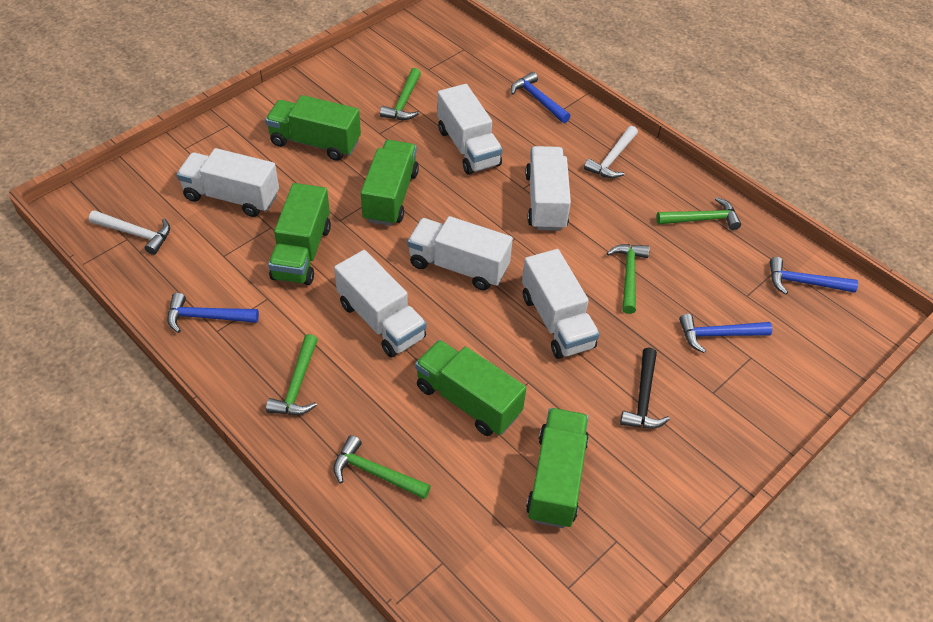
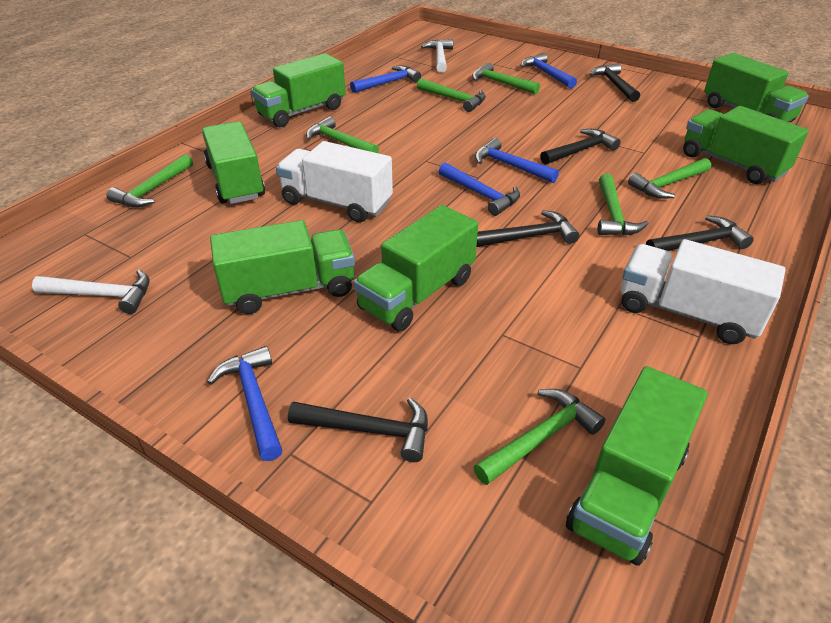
black hammer: [620,348,670,428] = 1 -> [288,397,428,462] [477,210,579,247] [540,129,621,165] [589,63,640,102] [646,215,754,251] = 5
blue hammer: [167,293,259,333] [511,72,571,123] [679,314,772,353] [770,257,858,295] = 4 -> [208,346,282,461] [350,65,421,93] [439,163,520,216] [475,138,559,183] [521,53,577,89] = 5
green hammer: [266,334,318,415] [333,435,431,499] [380,68,421,120] [607,244,650,314] [656,197,741,230] = 5 -> [107,154,193,207] [306,116,379,153] [417,78,486,112] [472,62,540,95] [474,389,605,485] [598,174,649,235] [628,158,711,199] = 7
green truck: [265,95,361,161] [268,183,331,285] [361,140,419,226] [415,340,526,436] [526,408,589,528] = 5 -> [202,122,265,204] [210,220,355,314] [251,53,346,127] [354,205,478,332] [566,366,708,566] [683,106,809,184] [704,53,809,122] = 7
white truck: [177,148,279,217] [334,250,426,357] [407,216,513,291] [437,84,503,175] [522,249,600,359] [525,146,571,231] = 6 -> [276,141,393,222] [621,239,786,344] = 2

